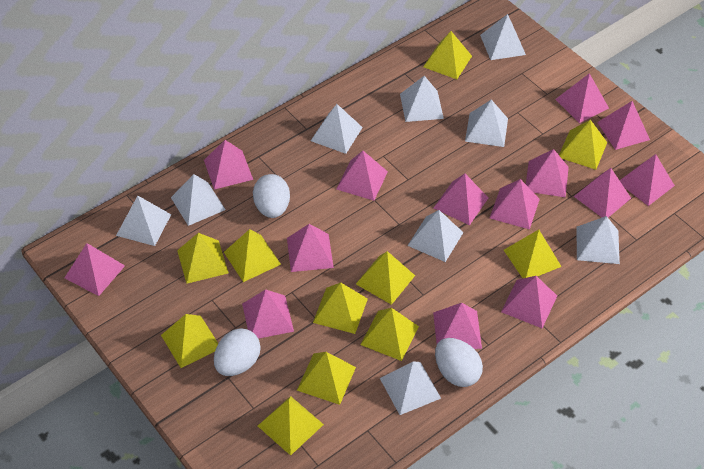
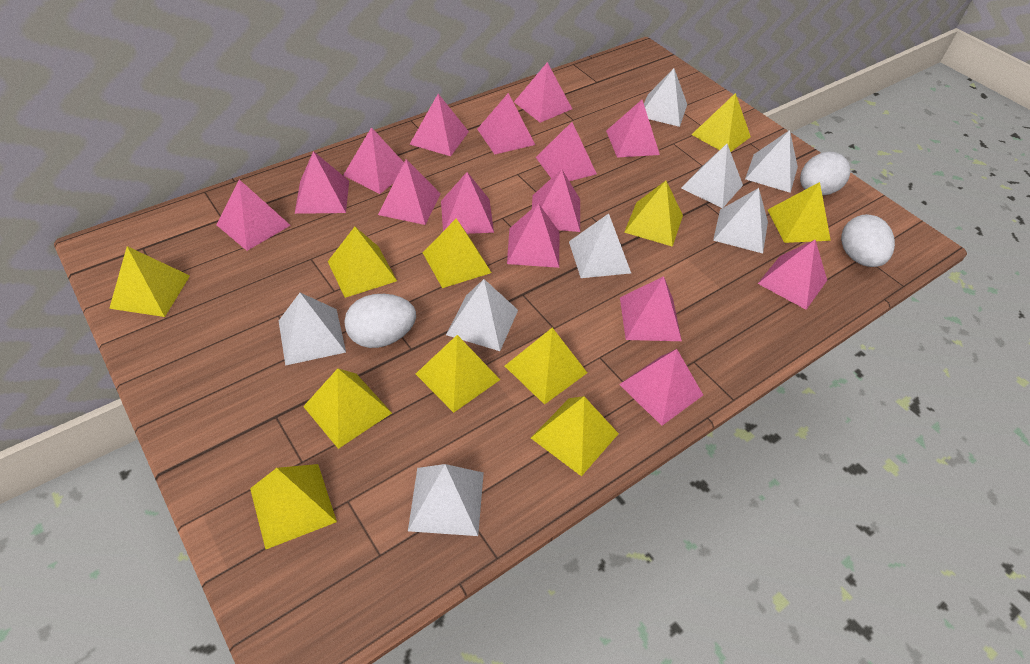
pink pyramid: [65,243,125,296] [204,140,253,190] [242,289,294,339] [287,224,334,272] [336,151,388,201] [433,303,482,349] [434,174,488,225] [490,179,540,230] [501,276,557,328] [526,149,569,198] [555,73,609,123] [574,168,631,217] [597,101,650,150] [620,154,675,206] = 14 -> [217,179,291,251] [295,151,349,214] [343,127,404,194] [378,159,441,225] [410,94,469,156] [441,172,494,234] [477,93,535,154] [507,203,559,268] [514,62,572,123] [532,169,580,232] [536,122,597,181] [606,100,660,158] [619,349,703,426] [620,276,682,341] [758,240,827,310] = 15
white pyramid: [116,196,171,246] [171,174,226,226] [311,104,363,154] [380,361,441,415] [400,76,444,122] [408,210,464,262] [465,100,508,147] [480,14,526,60] [576,216,620,264] = 9 -> [279,293,346,366] [408,464,484,536] [446,279,518,351] [569,213,631,278] [644,68,687,127] [681,144,743,208] [713,188,768,253] [745,130,798,193] = 8

